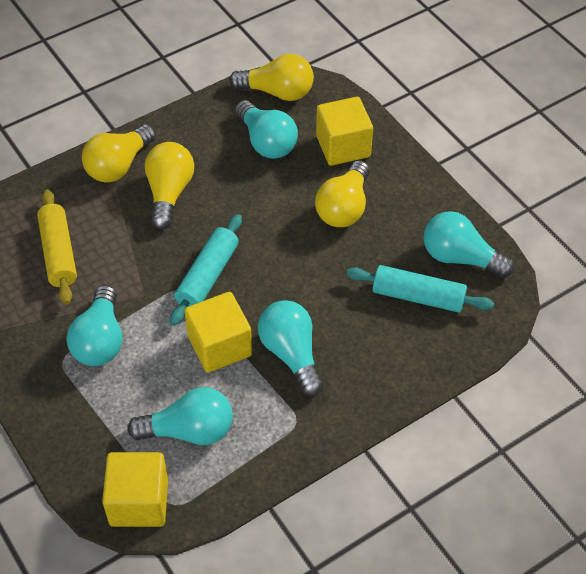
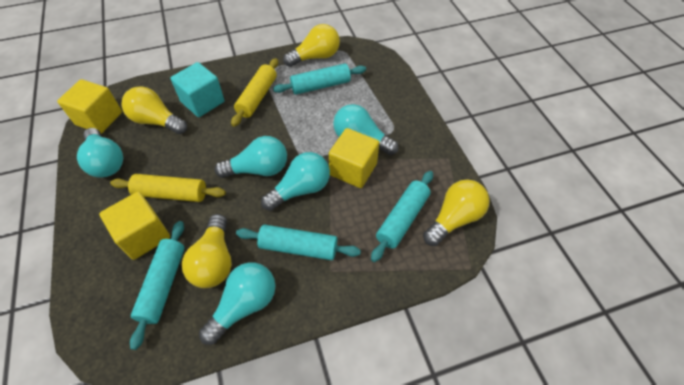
turquoise cube: none = 0 -> [170,62,224,117] = 1
turquoise rolling pin: [170,214,242,326] [346,265,494,313] = 2 -> [130,221,185,350] [236,225,361,260] [273,64,366,95] [371,171,433,262] = 4
yellow rolling pin: [37,189,77,304] = 1 -> [110,174,226,202] [231,58,278,127] = 2

